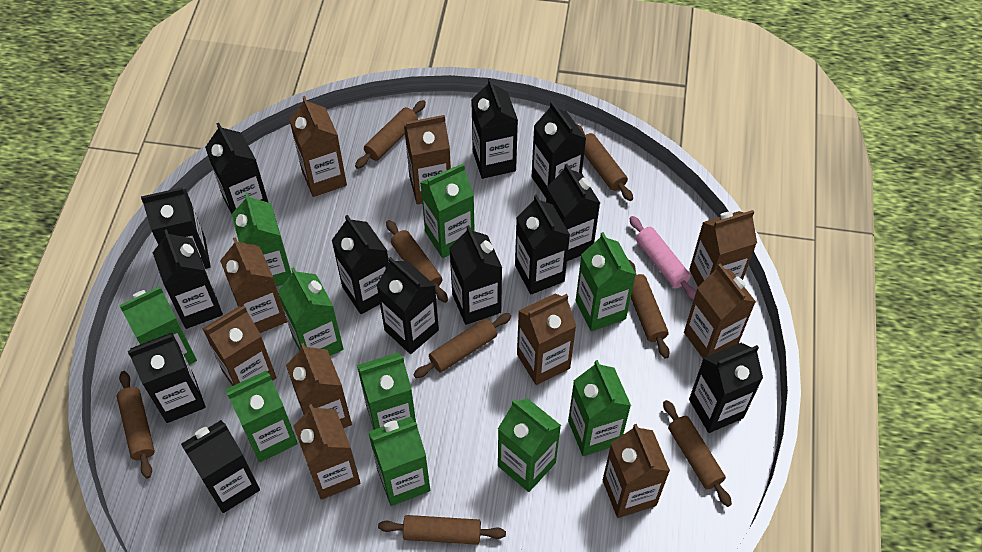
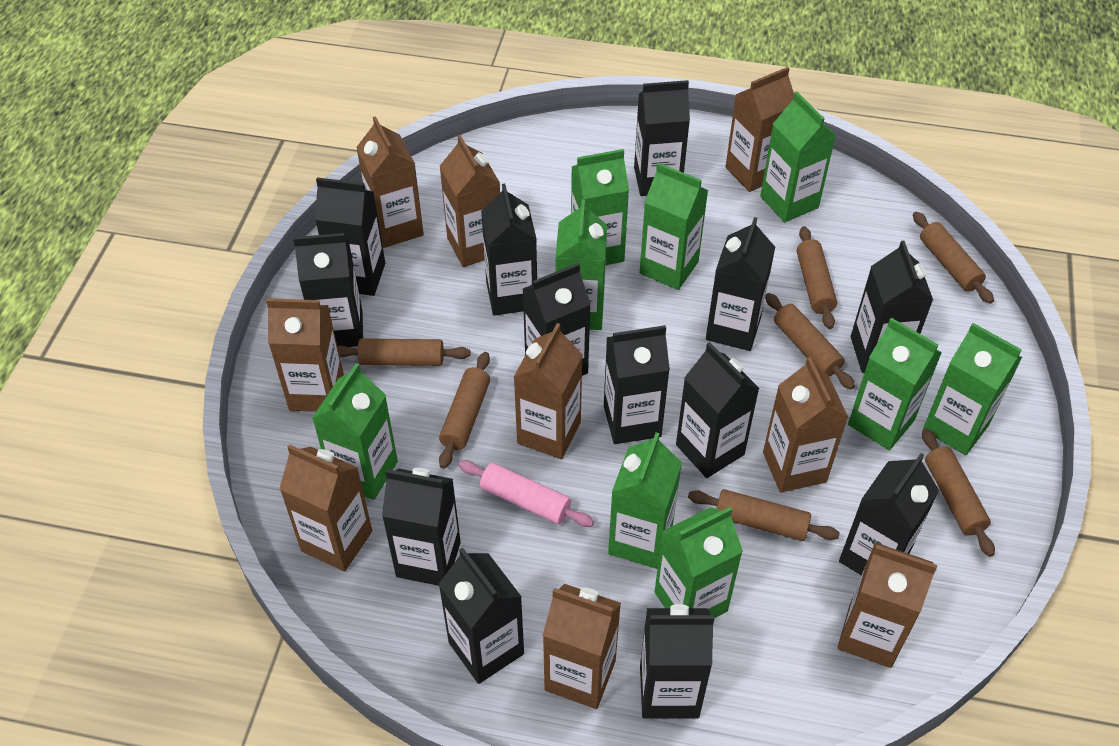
brown carton: [202,306,277,386] [220,237,287,333] [286,343,352,428] [289,96,347,197] [293,404,360,500] [404,115,451,205] [517,294,576,385] [603,424,670,518] [684,263,756,358] [689,210,757,286] = 10 -> [266,298,344,412] [279,444,372,572] [356,116,424,248] [439,135,500,267] [514,323,583,459] [543,584,621,709] [725,67,794,192] [763,357,848,493] [837,543,937,668] = 9
brown rolling pin: [117,371,155,478] [355,100,426,169] [378,515,506,545] [386,220,448,303] [413,313,511,378] [576,124,633,201] [629,260,670,359] [663,400,732,507] = 8 -> [337,338,471,366] [439,352,490,469] [688,489,840,541] [765,293,855,389] [797,226,837,329] [913,212,994,304] [922,428,995,557] = 7
green carton: [119,286,197,365] [225,371,298,462] [232,192,292,287] [278,267,343,356] [357,352,416,430] [368,416,430,506] [420,164,475,258] [498,398,561,492] [568,360,631,456] [576,232,636,331] = 10 -> [312,363,398,500] [555,199,607,330] [571,149,629,265] [608,432,682,569] [640,163,708,290] [655,507,743,618] [760,92,836,223] [848,318,942,450] [923,323,1022,455] = 9

